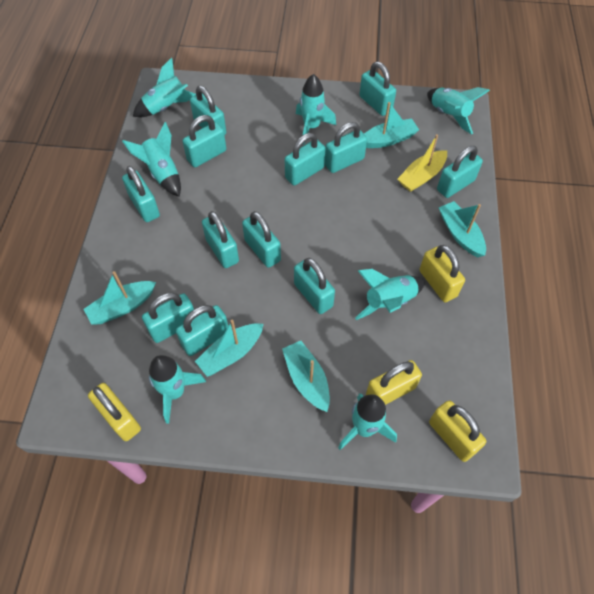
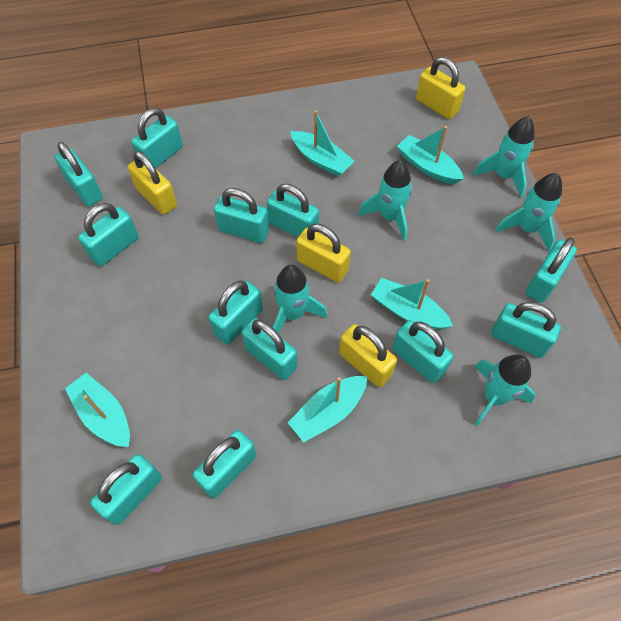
turquoise rocket: [122,122,181,197] [133,58,196,117] [149,355,206,424] [296,74,336,145] [338,394,397,450] [355,269,425,320] [427,87,490,134] = 7 -> [273,265,328,333] [358,160,412,241] [473,116,534,198] [474,355,535,426] [496,173,562,251] = 5
yellow boat: [398,134,447,192] = 1 -> none = 0

